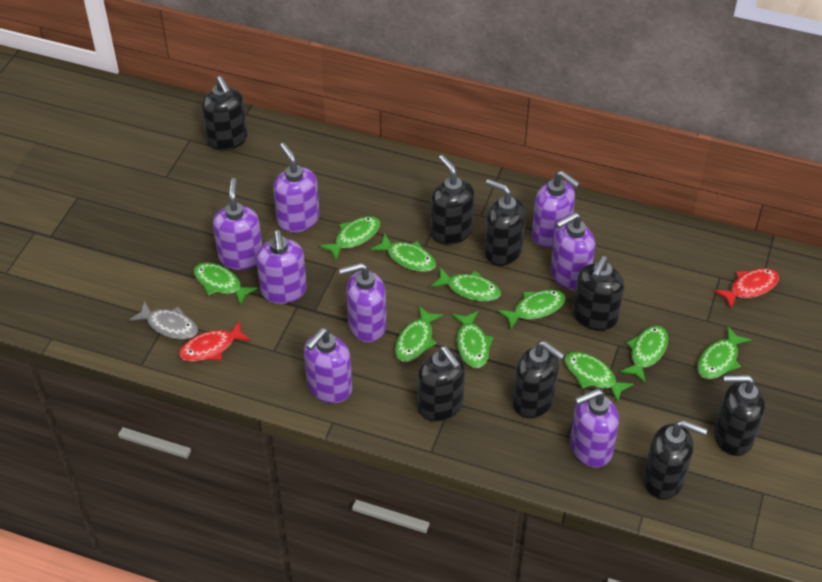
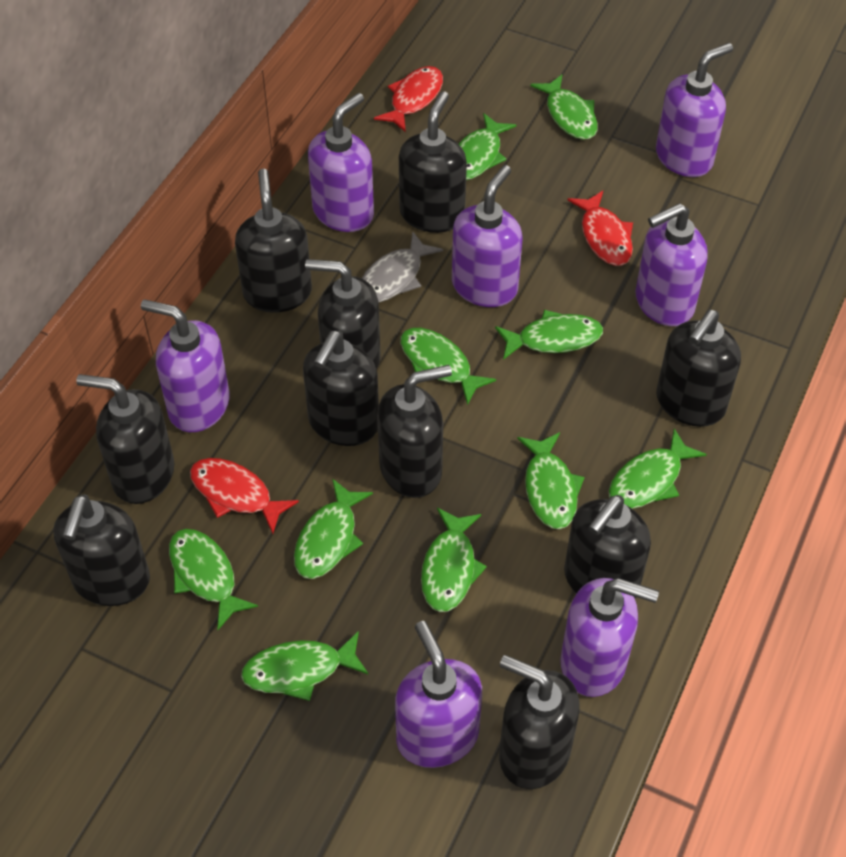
black soap dispenser: [202,76,248,150] [417,346,465,422] [430,155,475,245] [484,179,526,266] [512,341,565,418] [573,256,624,331] [643,420,707,500] [714,375,765,456] = 8 -> [53,494,150,606] [76,374,174,504] [235,169,312,313] [303,331,379,446] [305,259,381,370] [377,365,452,498] [399,91,467,233] [499,655,580,789] [564,495,651,599] [656,310,741,427] = 10
purple soap dispenser: [213,178,262,270] [256,230,307,304] [273,143,320,233] [304,328,352,403] [339,263,386,342] [532,171,580,248] [550,212,595,290] [570,389,619,468] = 8 -> [141,299,230,432] [308,93,374,232] [395,621,482,768] [452,165,523,307] [560,578,659,697] [635,203,708,326] [656,43,733,177] = 7
red fish: [179,321,251,361] [714,268,779,309] = 2 -> [190,458,299,534] [374,66,443,132] [568,191,633,266] = 3

